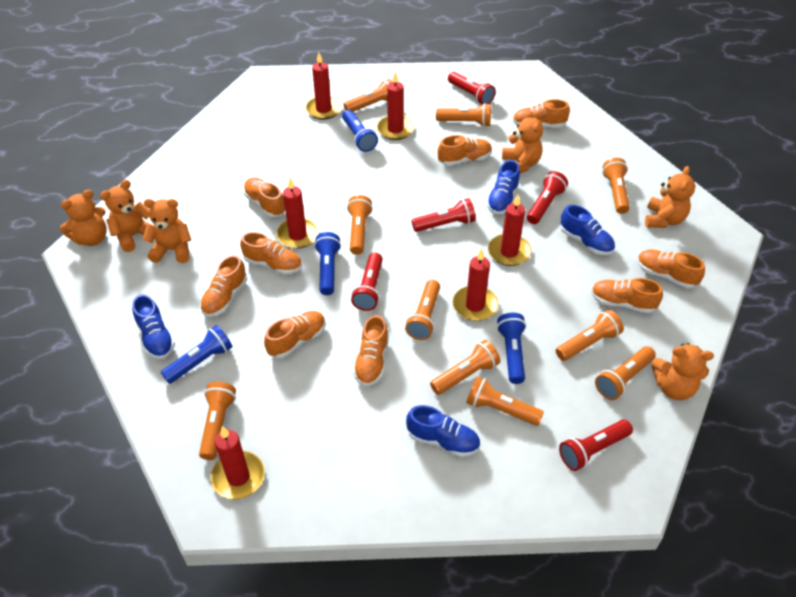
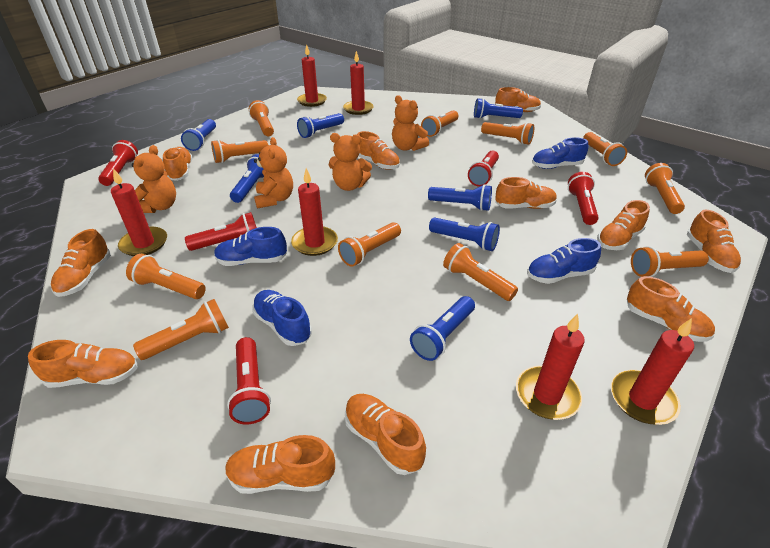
blue flashlight: [161,325,232,384] [314,232,341,295] [342,110,378,152] [497,313,526,384] = 4 -> [181,119,216,151] [230,154,264,203] [297,113,344,138] [410,296,475,361] [428,184,492,211] [429,218,500,251] [474,98,523,119] = 7
orange flashlight: [199,382,236,460] [343,79,393,112] [347,195,373,255] [405,280,440,340] [430,340,500,395] [436,103,491,127] [466,376,544,426] [556,310,624,361] [595,346,656,400] [602,158,630,214] = 10 -> [126,254,206,299] [133,299,229,360] [211,140,268,163] [249,100,274,136] [338,222,401,267] [421,110,459,137] [443,243,518,301] [481,122,534,145] [583,132,627,166] [631,246,709,277] [645,163,685,214] = 11
orange shoe: [200,255,247,317] [240,232,302,274] [243,177,285,217] [264,311,326,358] [353,315,389,386] [438,135,492,166] [512,99,570,128] [591,278,663,313] [637,250,705,288] = 9 -> [28,340,138,388] [51,229,111,297] [163,147,193,181] [225,435,335,494] [345,394,426,475] [357,131,400,170] [495,87,541,112] [495,177,557,209] [597,200,650,250] [627,276,715,342] [687,210,741,273] = 11
orange teddy bear: [60,190,107,246] [100,180,152,252] [142,199,191,263] [502,110,543,173] [645,166,695,228] [652,343,714,400] = 6 -> [132,145,176,213] [254,137,293,208] [329,133,372,191] [392,95,429,151] = 4

